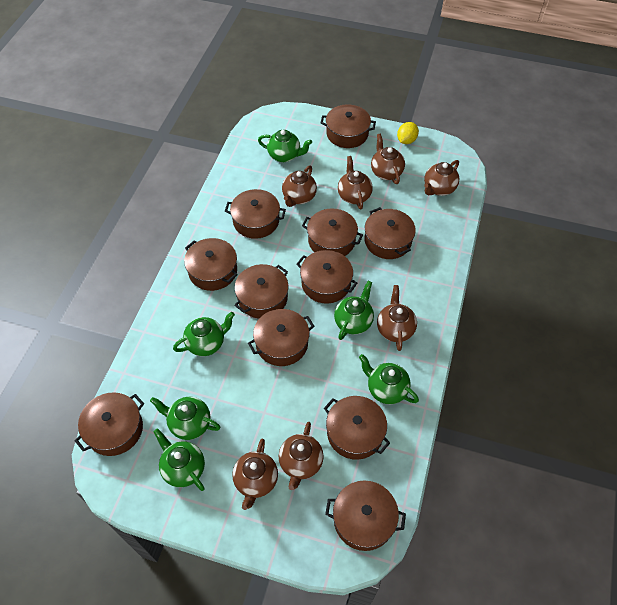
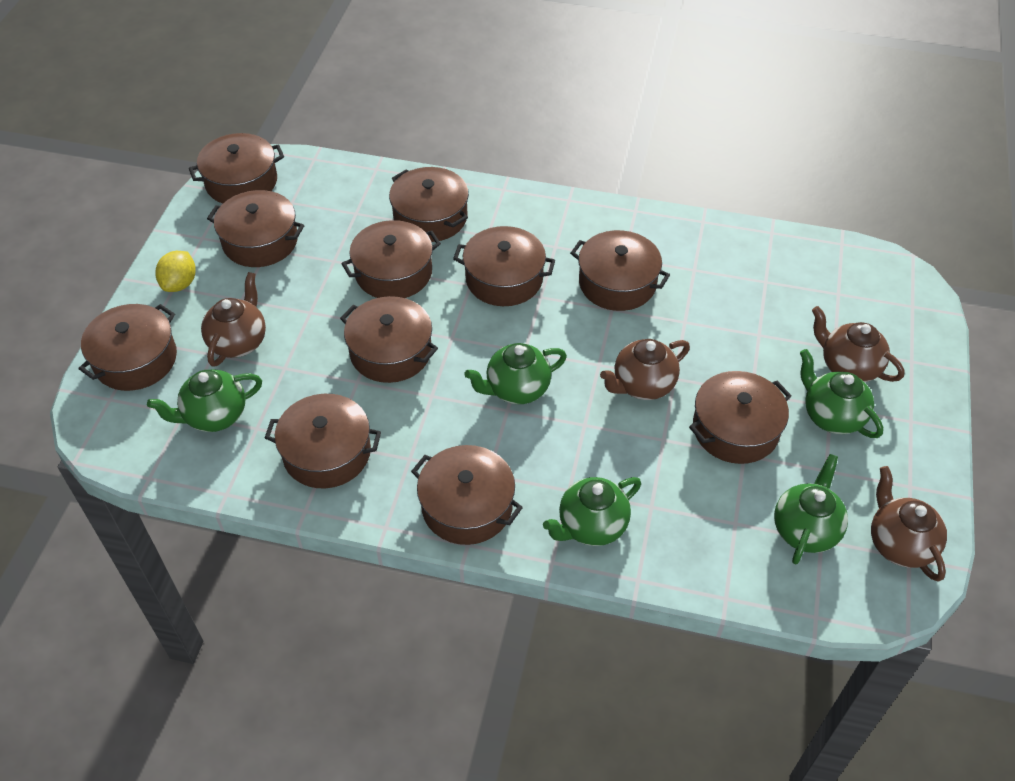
brown teapot: [232,439,278,510] [279,422,324,490] [282,165,317,207] [338,156,373,209] [371,133,405,184] [377,285,417,351] [424,160,459,196] = 7 -> [201,272,266,367] [600,339,690,400] [812,306,905,382] [871,466,947,582] = 4
green teapot: [150,397,221,440] [154,429,205,491] [173,312,235,356] [258,130,312,162] [334,281,374,340] [359,354,419,404] = 6 -> [147,369,262,432] [464,343,567,404] [543,477,641,546] [774,454,848,565] [800,349,883,438] = 5

